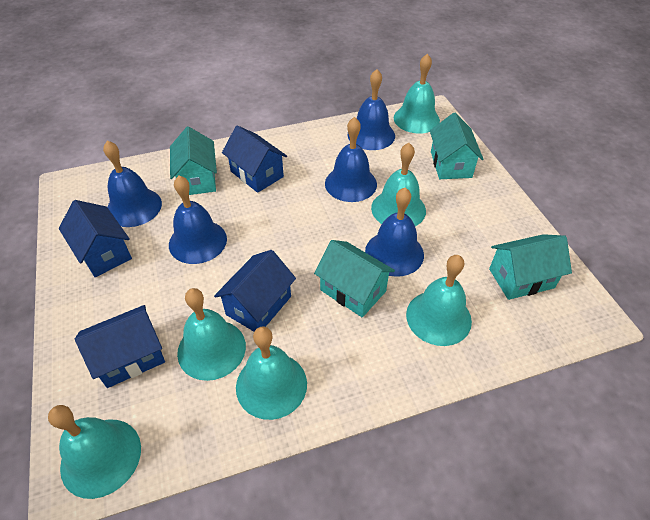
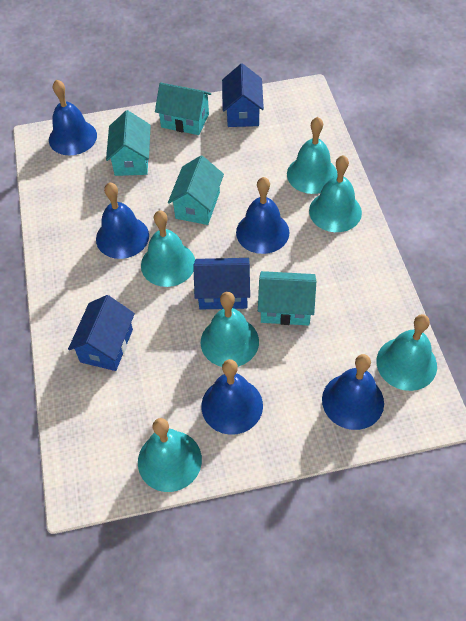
blue house: [59,200,132,277] [75,305,165,388] [214,250,296,332] [222,125,287,193] = 4 -> [68,295,135,371] [193,258,250,310] [222,63,264,127] = 3

